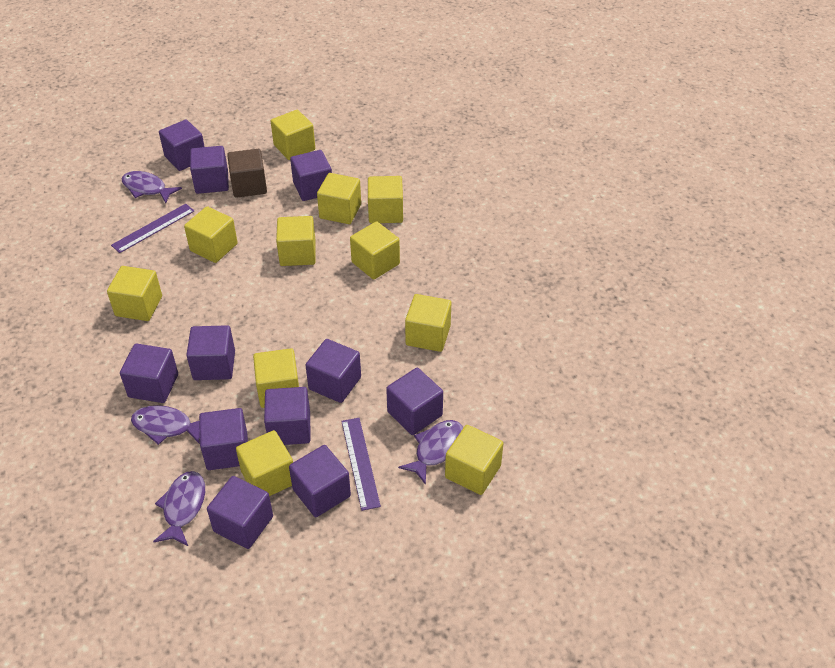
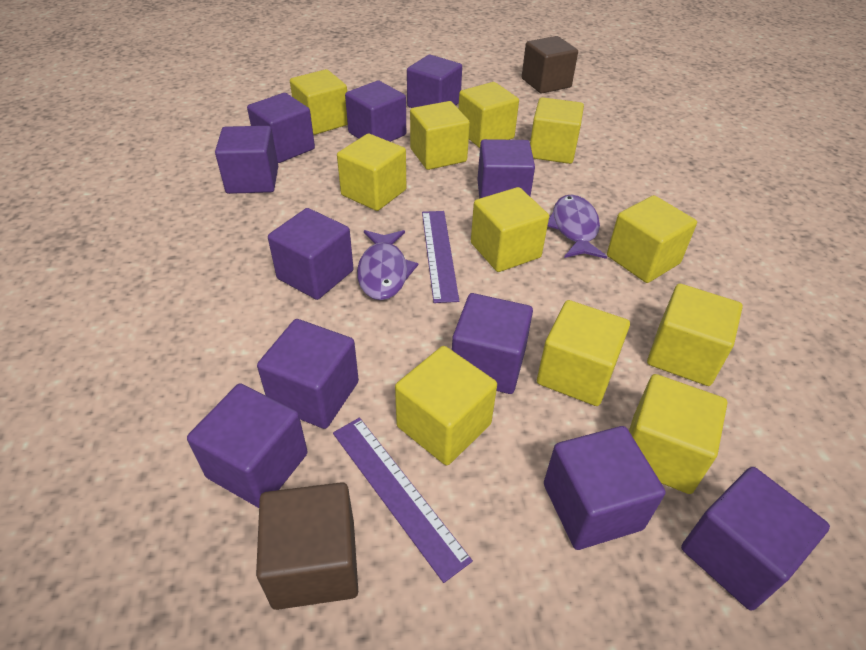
brown cube: [227,149,267,198] = 1 -> [256,482,358,610] [522,36,578,93] = 2
purple fish: [122,171,182,203] [131,405,200,445] [153,471,205,546] [398,420,463,485] = 4 -> [357,230,418,300] [548,195,607,259] = 2

